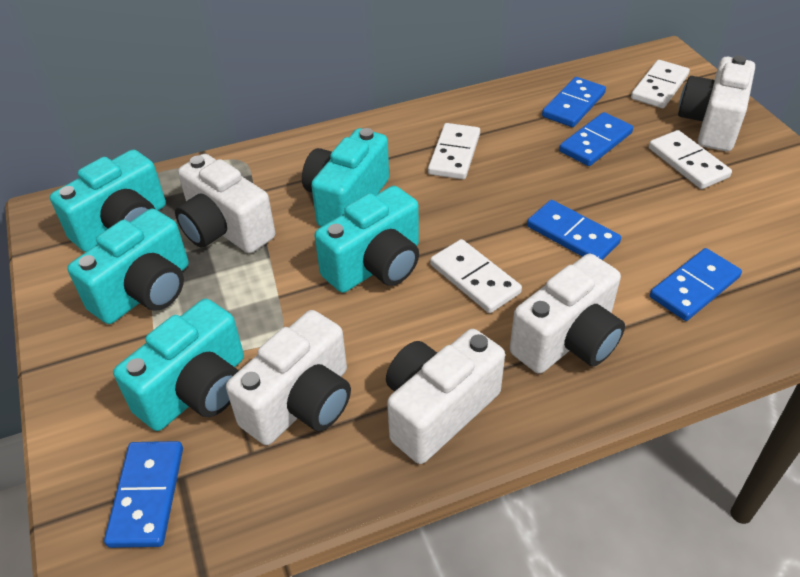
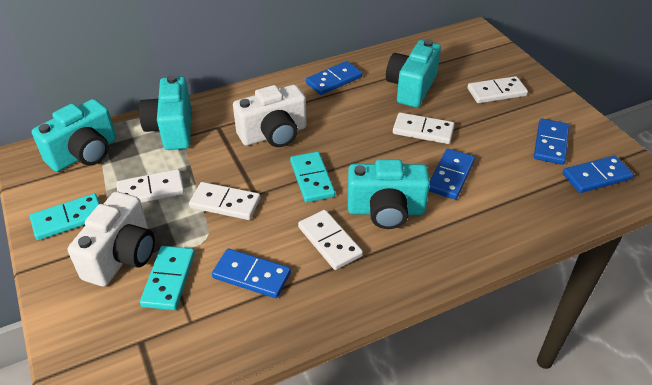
turquoise camera: [50,150,166,252] [67,208,189,324] [113,299,244,431] [302,128,389,227] [315,186,419,293] = 5 -> [32,99,116,172] [139,75,191,150] [348,159,430,229] [386,39,441,108] = 4
turquoise domino: none = 0 -> [30,193,100,240] [140,246,195,310] [290,152,335,203] = 3
white camera: [175,154,275,253] [226,310,351,445] [386,329,505,464] [510,254,625,374] [678,55,755,151] = 5 -> [68,191,155,287] [233,84,307,147] = 2
white domino: [428,123,480,179] [430,239,522,313] [631,60,690,108] [649,130,732,189] = 4 -> [116,169,184,203] [189,182,260,220] [298,210,363,270] [393,112,455,144] [467,76,528,103] = 5

